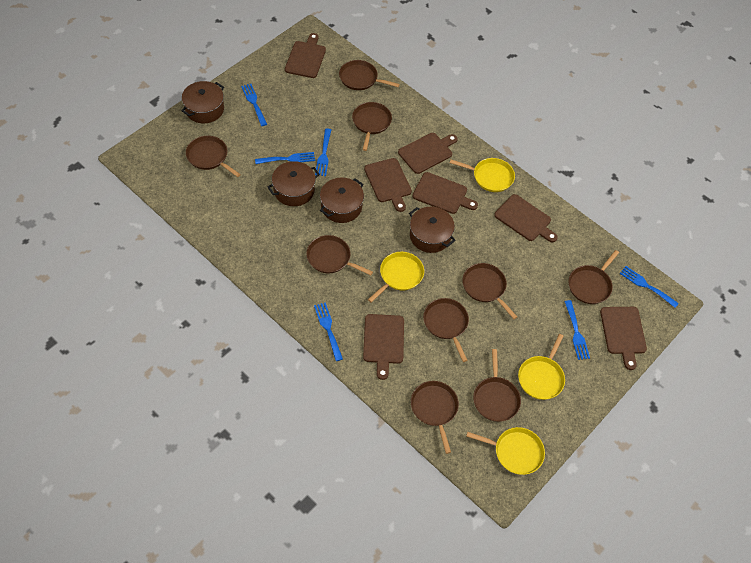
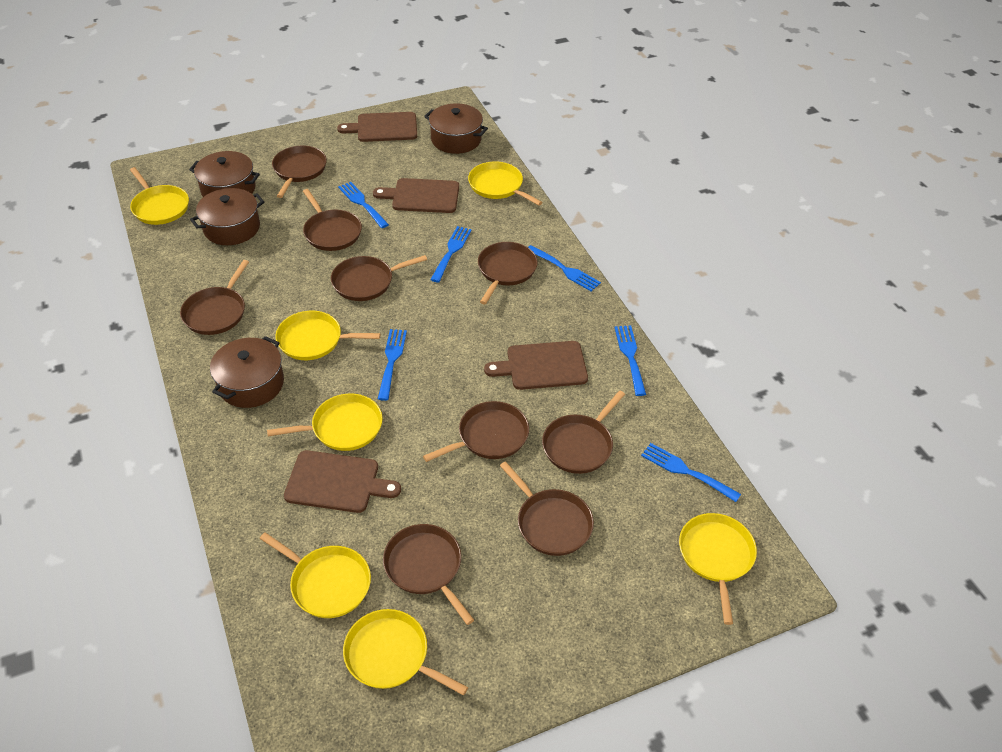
brown cutting board: [285,33,326,78] [363,314,404,380] [364,158,412,212] [398,133,458,174] [413,172,478,214] [494,194,557,242] [600,307,647,370] = 7 -> [284,450,401,513] [337,112,417,142] [373,178,459,213] [484,341,588,390] = 4
yellow pan: [368,252,424,303] [450,158,515,192] [466,427,545,475] [518,334,565,400] = 4 -> [130,167,189,225] [259,532,371,618] [267,394,383,451] [275,311,380,360] [343,609,468,695] [468,161,543,206] [679,513,757,625] = 7

